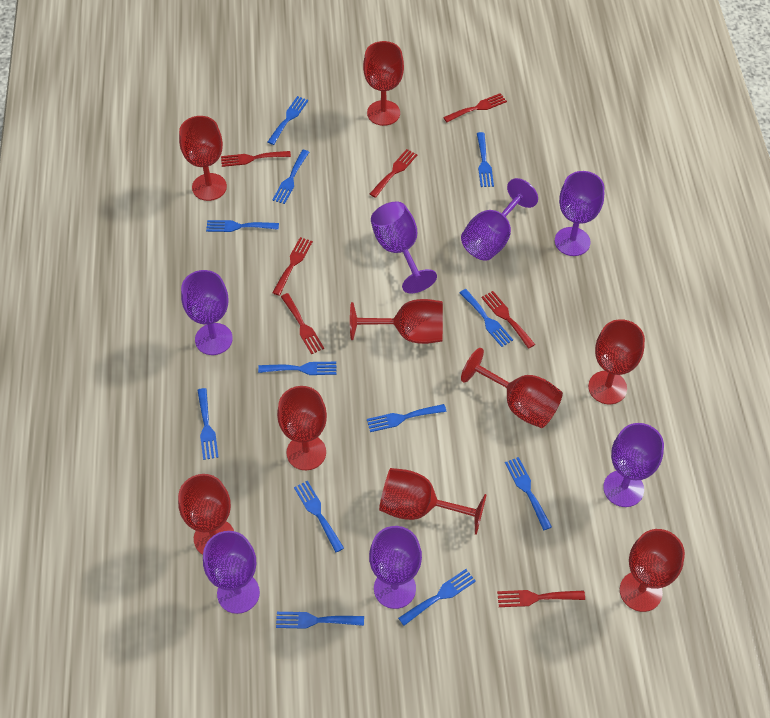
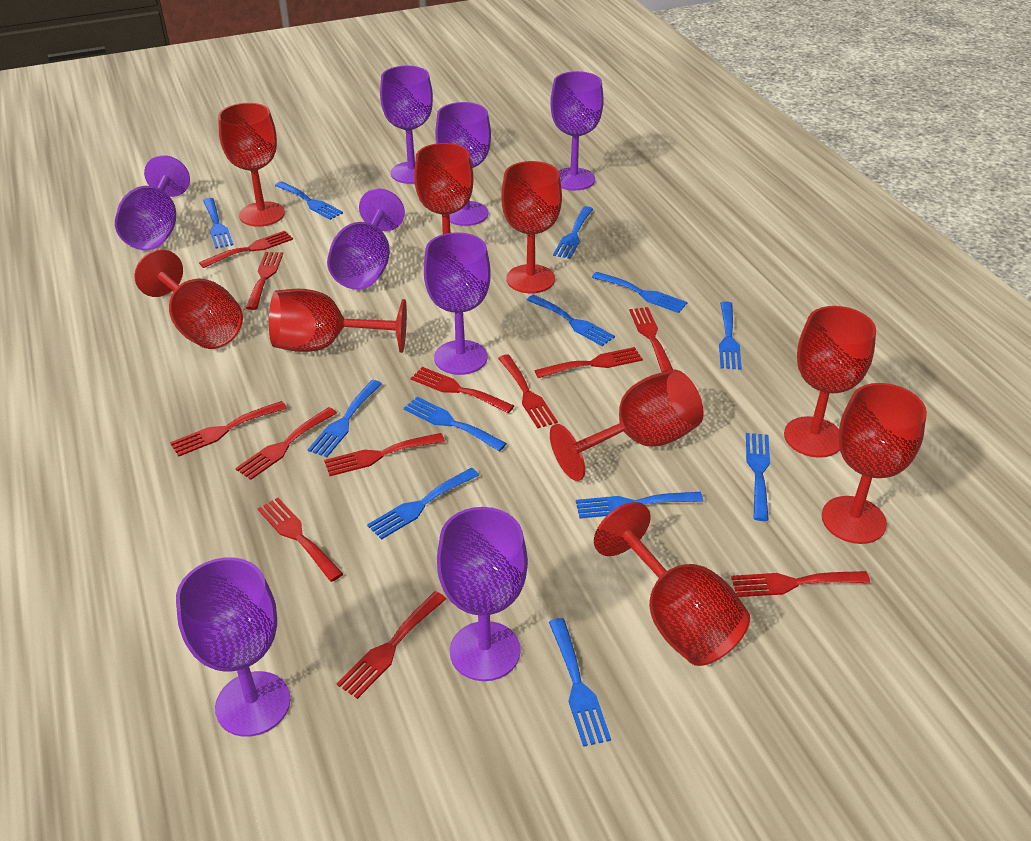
purple goblet: [181,270,233,355] [203,531,260,614] [369,526,422,609] [371,202,437,293] [461,178,538,261] [555,171,604,256] [603,423,664,507] = 7 -> [115,155,190,250] [176,557,290,737] [327,188,405,290] [380,66,433,184] [424,232,491,375] [435,102,491,226] [437,507,528,681] [550,71,604,190] = 8
red fork: [221,151,291,167] [272,237,313,296] [281,293,324,354] [370,149,418,198] [443,93,507,122] [481,291,535,349] [497,590,585,607] = 7 -> [170,401,287,457] [199,231,293,268] [235,407,337,480] [246,252,283,310] [257,498,343,582] [324,433,445,476] [337,591,446,699] [411,367,514,413] [498,354,558,428] [534,347,643,378] [629,307,673,372] [731,571,870,597] = 12

